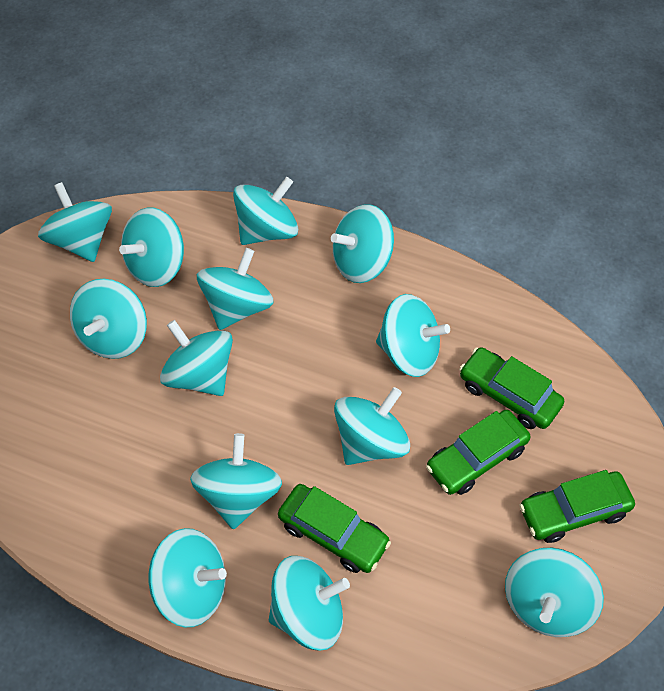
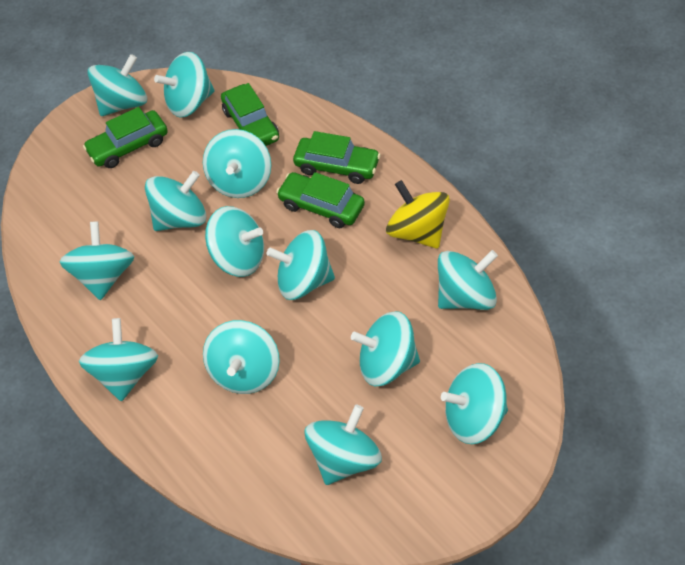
yellow spinning top: none = 0 -> [386,180,450,248] = 1

